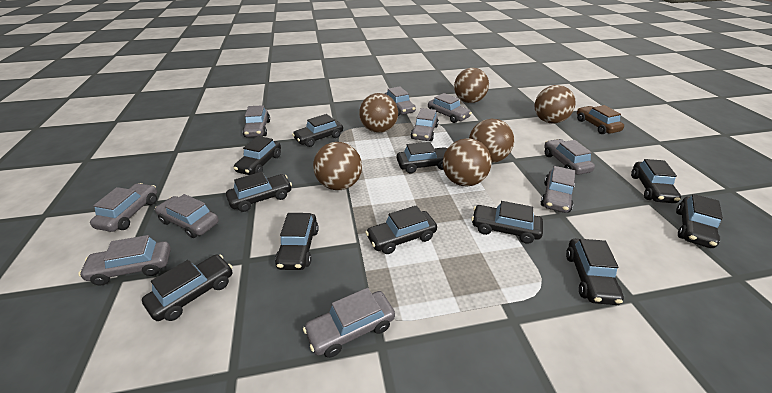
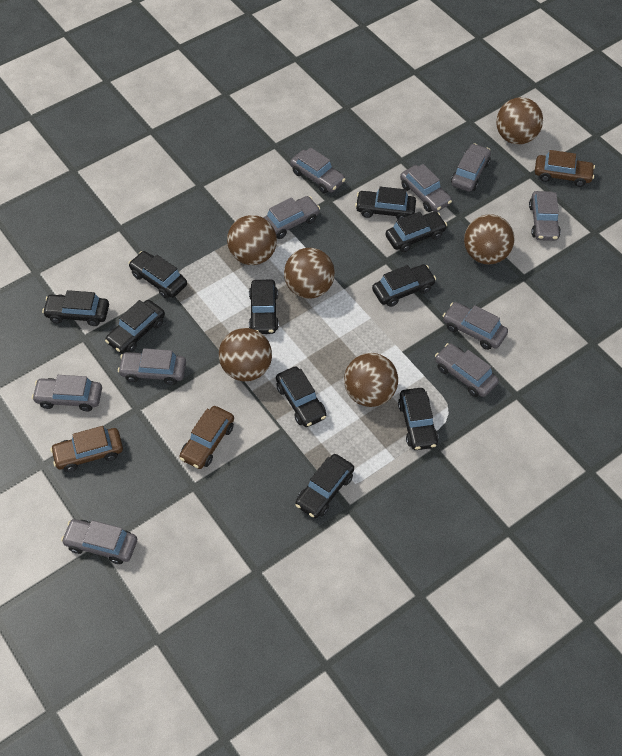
black car: [142,254,233,321] [226,172,292,212] [234,136,281,175] [275,213,319,270] [292,114,343,147] [365,205,437,254] [397,142,447,174] [471,201,543,244] [566,239,624,305] [631,159,681,203] [676,194,723,248] = 11 -> [42,290,109,326] [105,300,165,354] [128,251,187,298] [249,279,279,334] [276,366,326,427] [295,454,354,518] [355,187,416,220] [372,264,436,307] [385,212,447,252] [398,388,439,450] = 10
brown car: [577,105,624,134] = 1 -> [50,426,123,472] [180,406,234,469] [535,150,595,187] = 3

